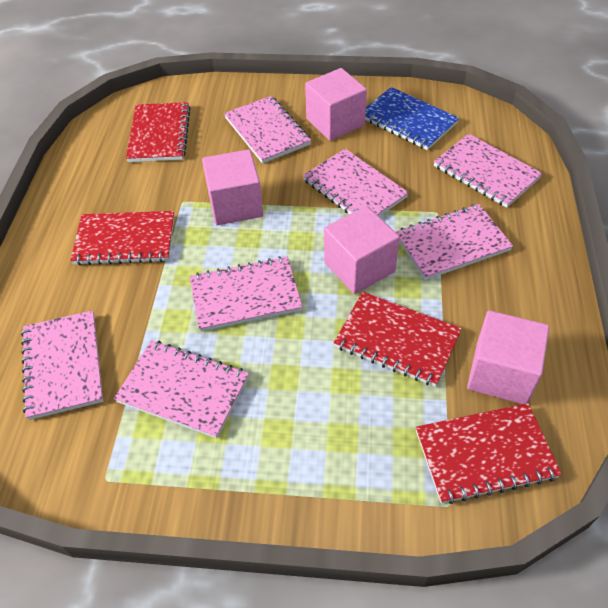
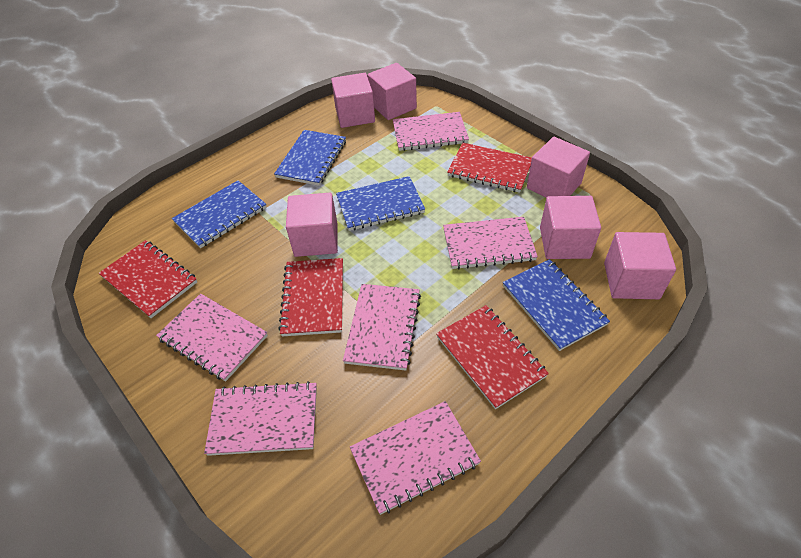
blue notebook: [365,87,459,150] = 1 -> [172,180,267,248] [274,130,346,186] [336,176,425,231] [503,259,610,351] = 4
pink cube: [202,149,263,225] [305,68,367,141] [324,206,400,294] [467,310,549,404] = 4 -> [286,193,338,257] [331,73,375,128] [368,63,417,120] [527,137,590,198] [540,196,601,259] [604,232,676,299] = 6
pink notebook: [21,310,103,420] [114,340,249,439] [190,256,303,332] [224,96,311,164] [303,149,409,216] [396,204,513,280] [434,134,543,208] = 7 -> [156,293,268,381] [204,381,317,456] [343,284,421,371] [350,401,481,515] [393,112,469,151] [443,217,538,269] = 6

